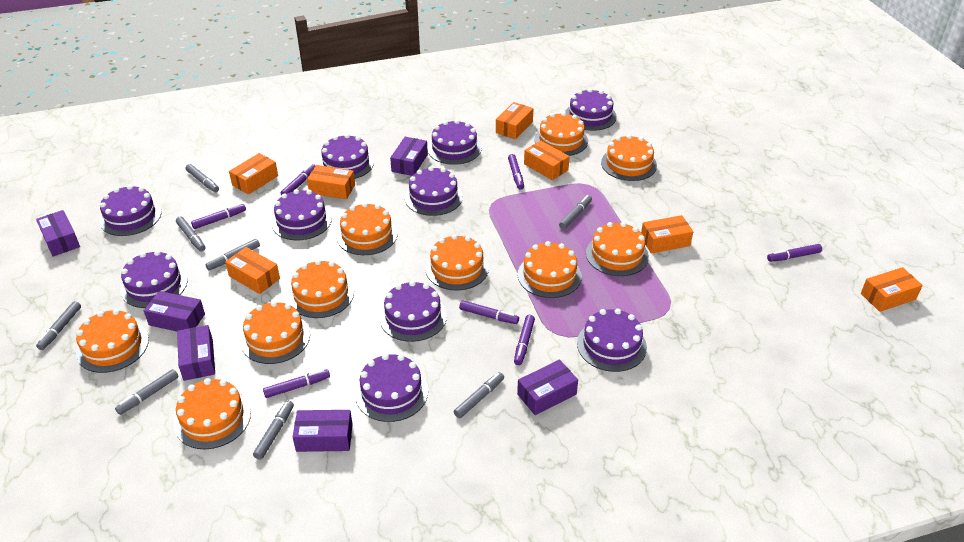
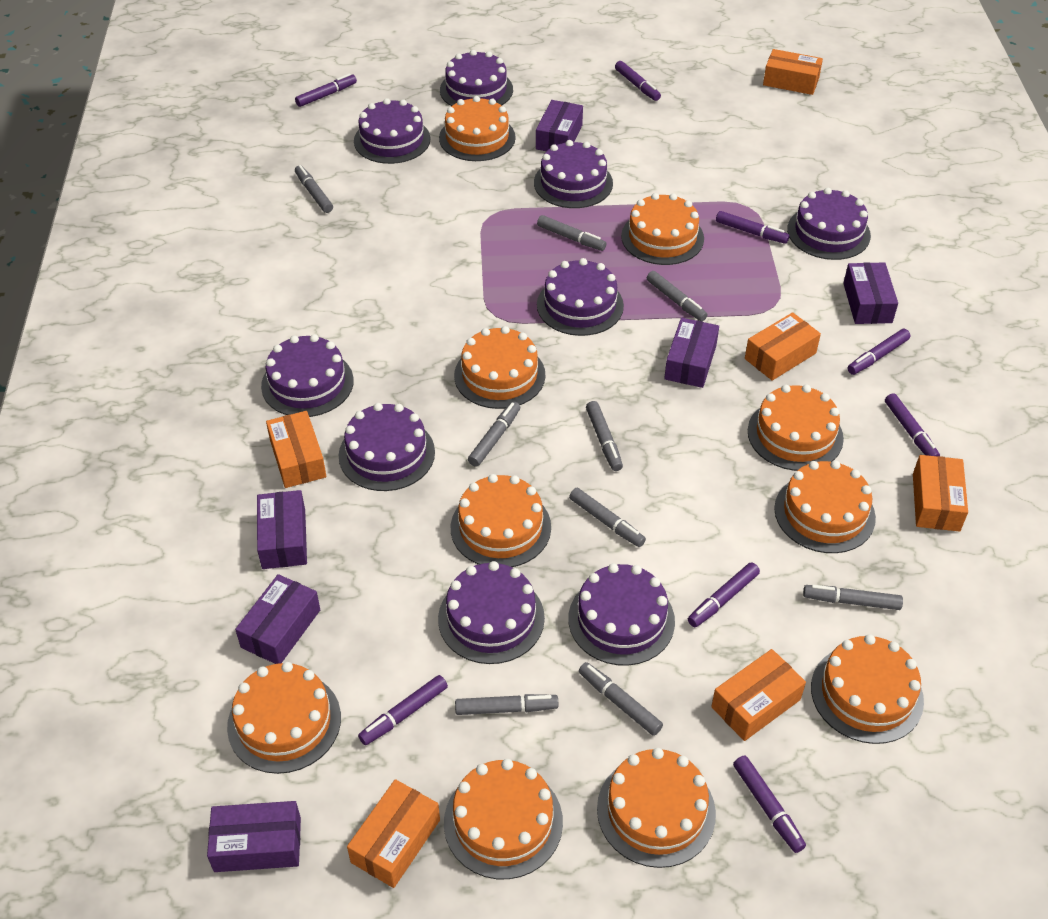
grey marker: [36,301,81,350] [115,369,179,415] [176,217,206,251] [186,164,219,192] [205,239,260,270] [253,401,294,460] [454,372,504,418] [559,195,592,229] = 8 -> [295,165,333,213] [455,694,558,715] [468,402,520,467] [537,215,606,251] [569,488,646,547] [579,662,663,736] [586,401,623,471] [647,271,707,321] [803,585,903,610] = 9
orange box: [225,247,280,294] [229,153,278,195] [307,165,355,199] [496,102,534,139] [524,141,570,180] [641,215,693,253] [861,267,923,312] = 7 -> [266,411,326,488] [347,779,440,888] [711,649,806,741] [745,312,821,381] [763,49,823,95] [913,455,968,532] = 6
purple cake: [99,185,161,236] [120,250,188,308] [271,189,332,240] [318,134,374,179] [355,354,428,422] [380,281,447,342] [405,166,463,216] [428,120,482,165] [565,88,617,131] [577,308,647,372] = 10 -> [261,334,354,417] [339,403,435,491] [354,98,431,164] [438,561,545,664] [440,50,513,106] [534,140,613,208] [537,258,624,336] [568,563,675,666] [787,188,871,260] = 9
purple marker: [191,203,246,229] [263,369,330,398] [281,164,316,196] [459,300,519,324] [508,154,524,190] [514,315,535,365] [767,244,822,262] = 7 -> [295,73,357,107] [358,675,448,745] [615,61,661,101] [688,562,760,627] [716,211,789,244] [733,756,806,853] [847,329,910,375] [885,393,940,456] = 8

